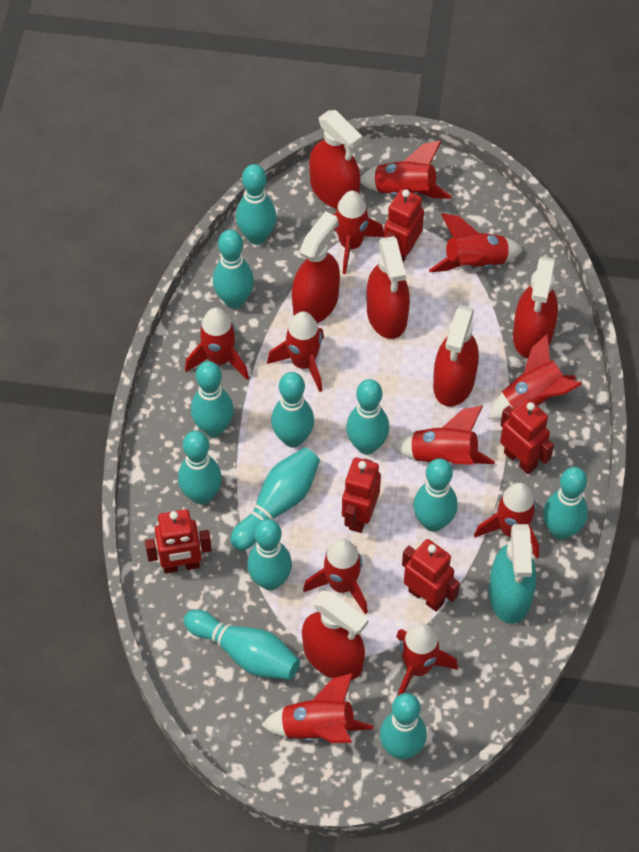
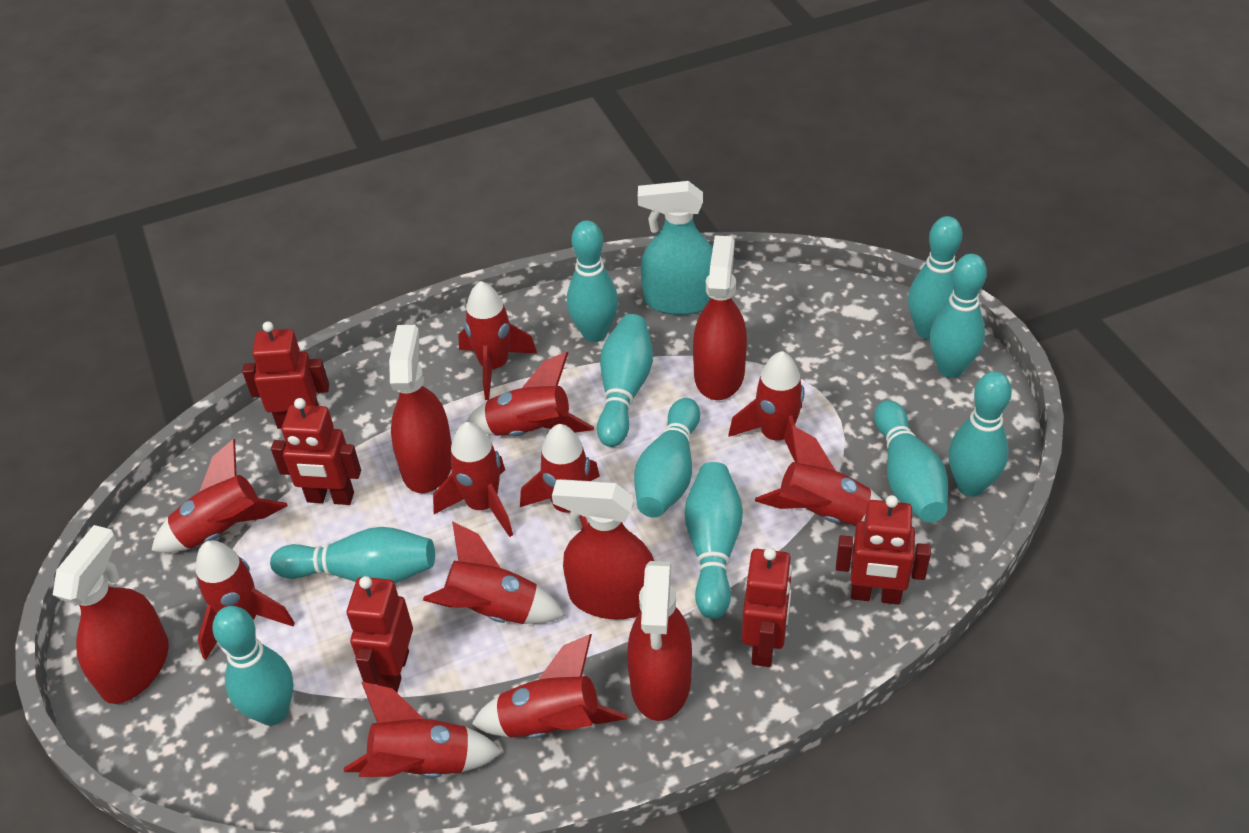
red spray bottle: [292,211,340,323] [302,590,368,680] [309,110,362,209] [367,236,410,339] [433,305,479,407] [513,257,558,358] = 6 -> [53,525,169,704] [389,325,452,493] [552,479,654,619] [627,561,692,721] [693,235,747,400] = 5
turquoise bowling pin: [178,431,222,505] [184,610,300,680] [191,361,234,437] [213,230,254,309] [230,448,320,551] [236,164,277,245] [247,519,292,590] [271,372,314,448] [346,379,389,455] [380,693,427,759] [413,458,458,532] [543,467,588,540] = 12 -> [212,606,293,726] [270,527,435,583] [567,220,618,342] [597,314,653,447] [634,398,700,518] [685,462,743,619] [874,400,948,523] [908,216,962,340] [930,254,987,378] [949,371,1012,497] = 10

